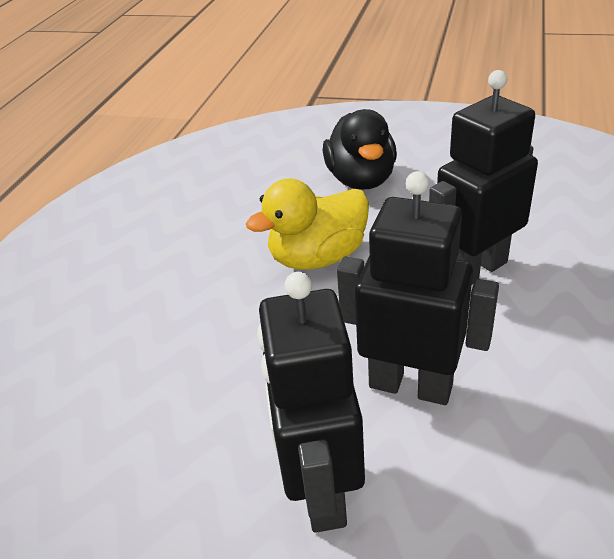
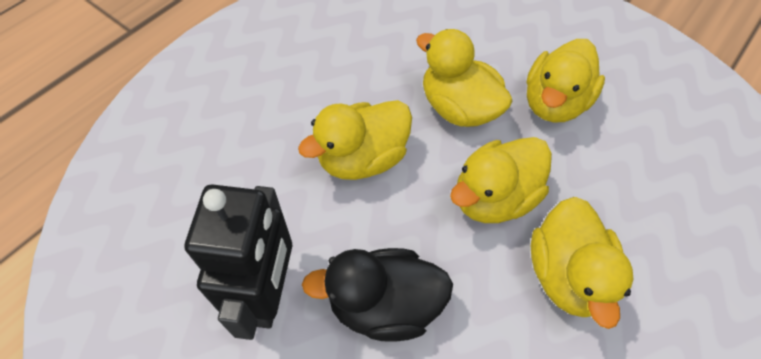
black robot: [257,272,365,533] [337,171,499,405] [429,70,538,284] = 3 -> [185,184,292,340] = 1
yellow duck: [246,178,369,270] = 1 -> [298,100,412,180] [416,29,513,127] [450,137,552,223] [526,39,605,123] [531,197,634,329] = 5

